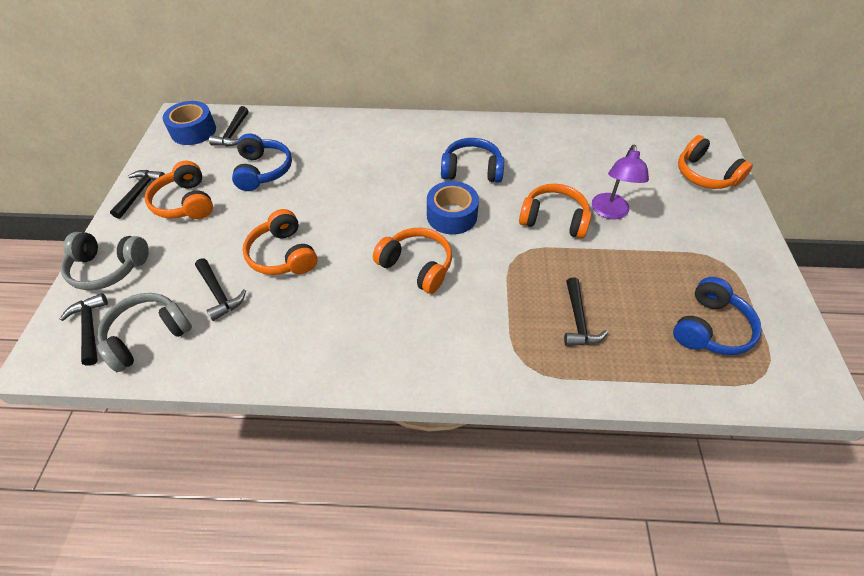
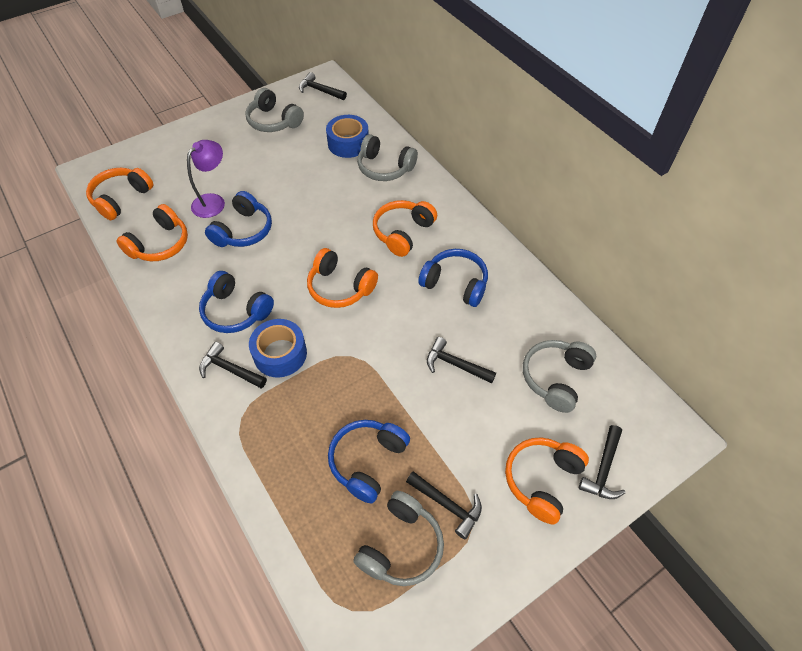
blue headphones: [232,133,292,191] [441,138,504,183] [673,277,762,355] = 3 -> [199,271,274,333] [205,191,272,247] [328,420,410,504] [418,249,488,307] = 4
grey headphones: [61,232,149,290] [97,293,192,372] = 2 -> [245,88,304,132] [353,491,444,586] [357,134,418,181] [523,340,596,413] = 4

